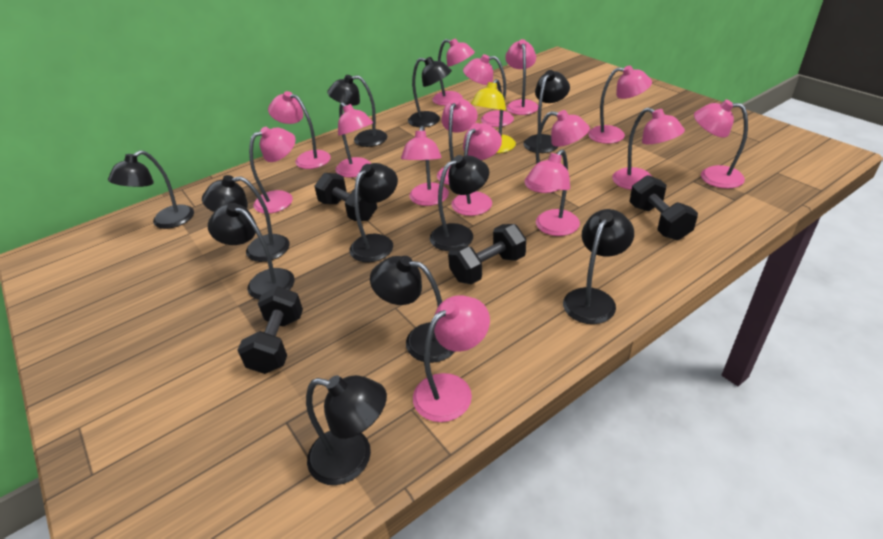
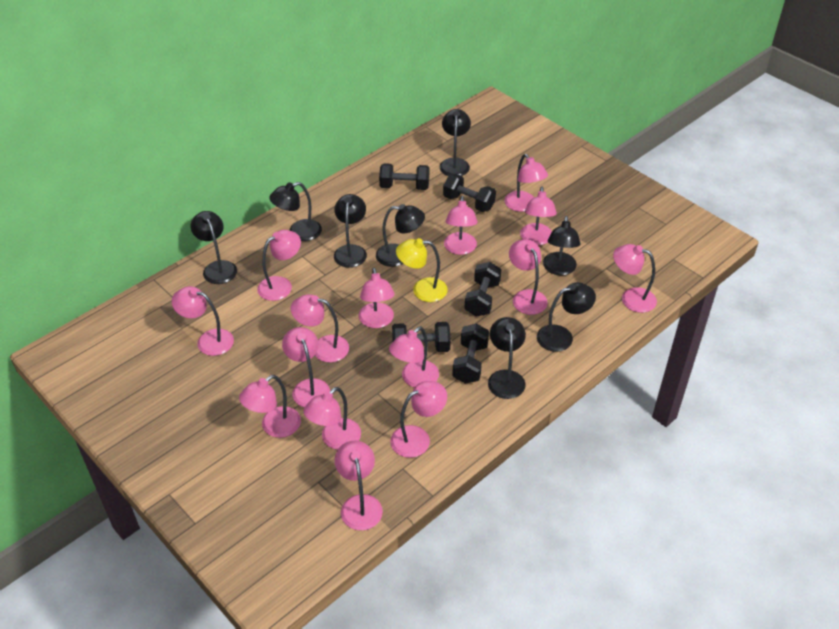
black dumbbell: [238,286,303,374] [314,173,377,221] [448,224,526,284] [629,175,698,240] = 4 -> [379,163,429,190] [392,322,451,352] [443,174,496,212] [452,323,489,384] [464,262,501,317] = 5
black lamp: [108,150,194,229] [202,175,290,262] [208,203,295,300] [306,375,387,485] [327,75,387,147] [349,163,398,262] [370,256,455,363] [408,57,452,127] [430,155,489,251] [523,70,570,153] [563,209,634,324] = 11 -> [191,211,237,284] [269,182,322,241] [334,194,367,268] [376,204,425,267] [439,109,471,176] [488,317,526,399] [537,282,596,352] [543,216,581,275] = 8

